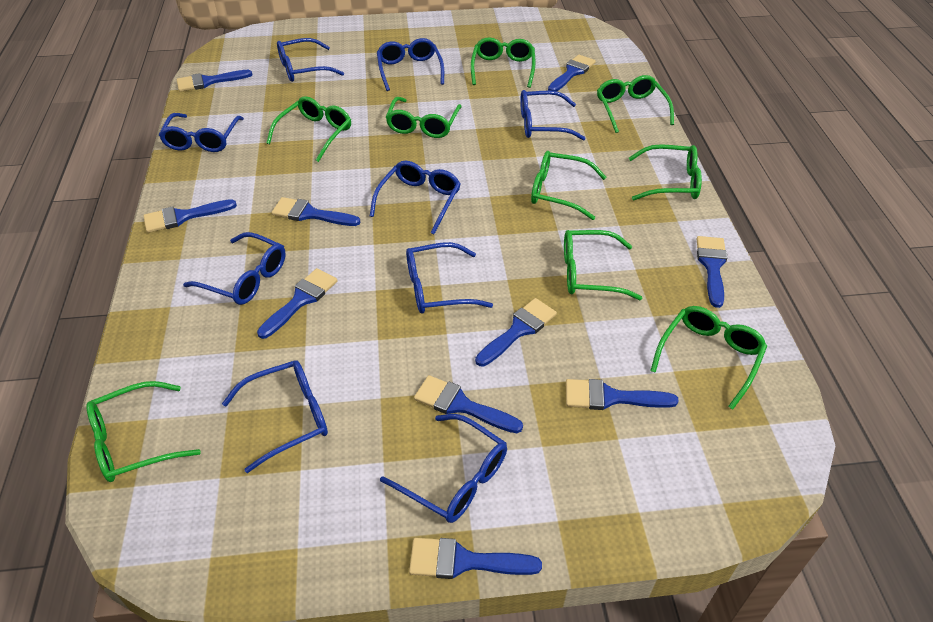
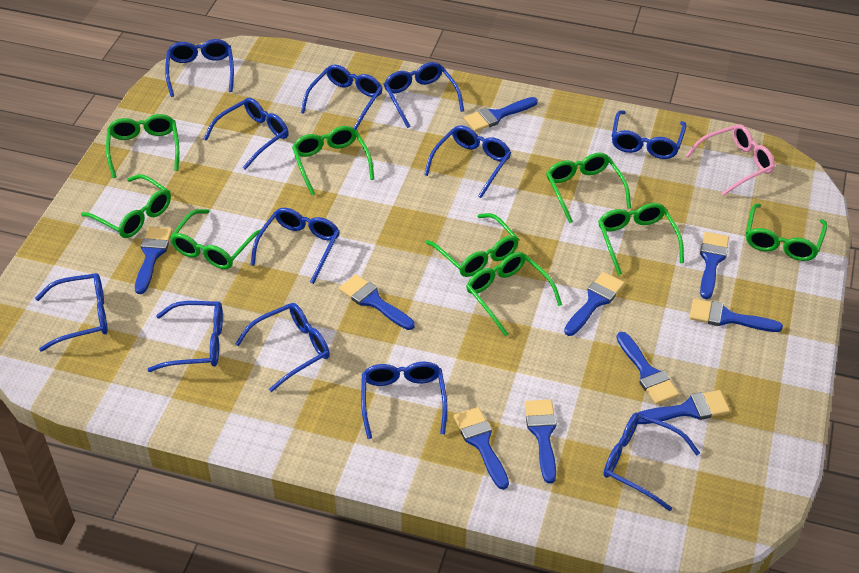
blue glasses: [159,113,244,152] [183,232,286,305] [222,360,328,473] [277,38,344,82] [370,161,461,234] [377,38,444,91] [380,414,507,523] [406,242,493,314] [520,90,586,141] = 9 -> [35,273,108,352] [147,301,223,372] [165,39,234,97] [204,98,289,170] [235,303,330,392] [250,208,340,284] [301,64,383,130] [361,362,447,439] [384,62,464,128] [424,126,511,198] [603,413,700,511] [612,110,686,159] = 12
pink glasses: none = 0 -> [686,124,775,196] = 1

